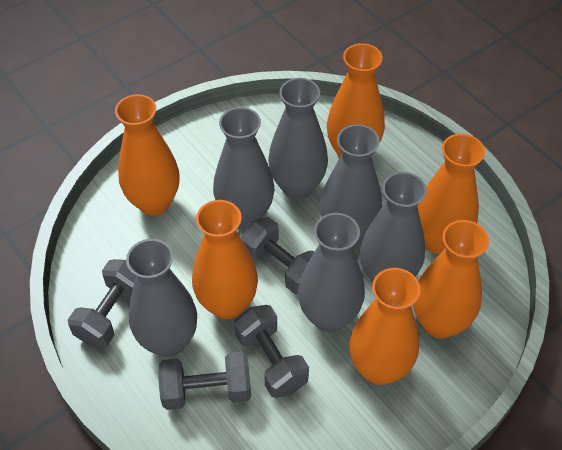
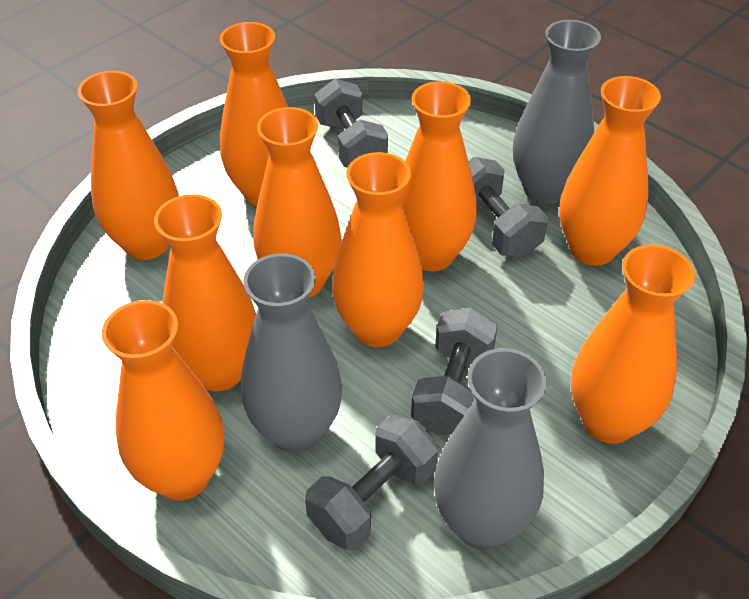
grey vase: [126,239,197,357] [213,107,274,228] [268,78,328,199] [298,213,365,332] [320,124,382,244] [360,172,427,283] = 6 -> [241,253,342,453] [434,348,547,549] [513,20,601,204] = 3
orange vase: [115,94,180,216] [192,200,258,319] [327,43,385,158] [349,268,421,385] [413,220,489,339] [417,134,485,254] = 6 -> [78,71,179,260] [102,300,224,500] [154,194,256,392] [220,22,288,206] [253,107,341,298] [332,152,424,347] [400,81,477,271] [560,76,661,266] [571,245,695,444] = 9

